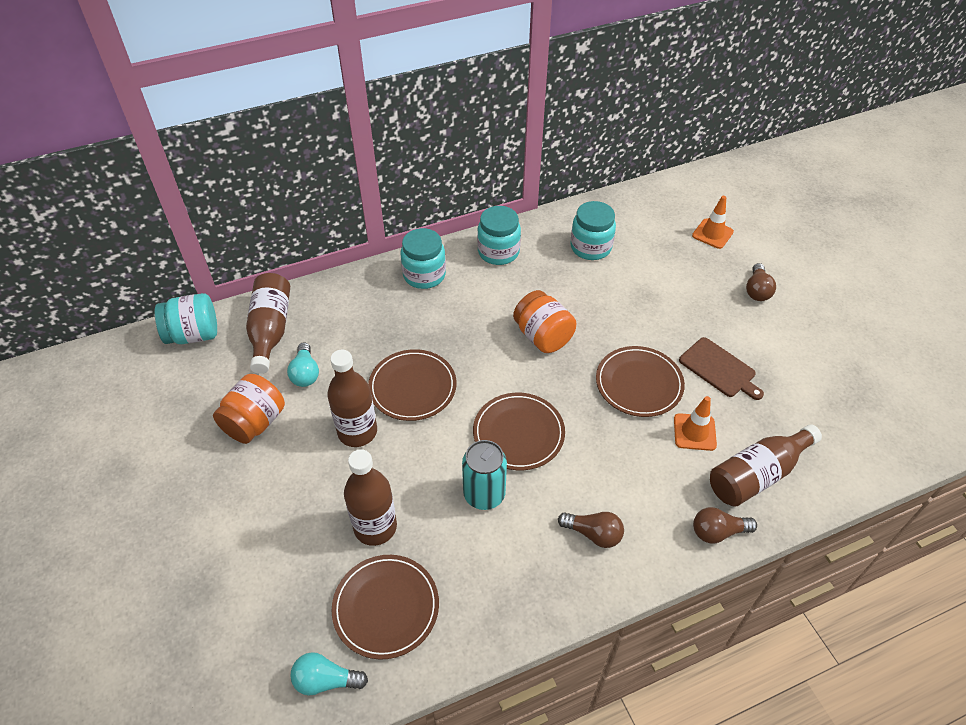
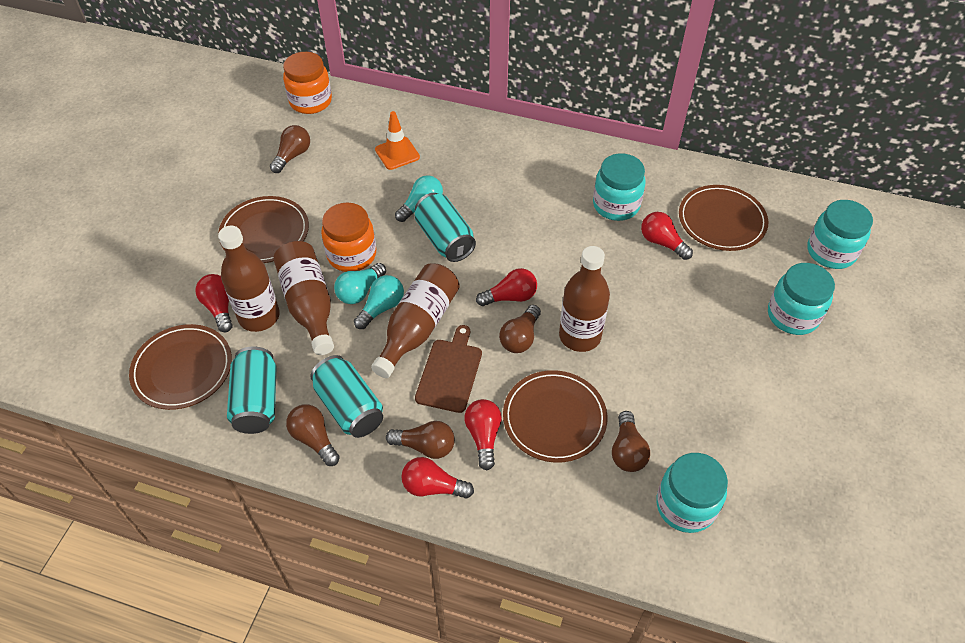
brown light bulb: [558,512,624,548] [693,507,757,544] [746,263,776,301] = 3 -> [270,125,310,173] [286,404,340,466] [386,421,455,459] [499,305,541,353] [612,411,650,472] = 5
orange traffic cone: [674,396,717,451] [692,196,734,249] = 2 -> [375,111,420,170] = 1
red light bulb: none = 0 -> [195,274,233,332] [401,457,474,499] [464,399,502,470] [476,268,537,306] [641,212,693,260] = 5
turquoise can: [462,440,507,510] = 1 -> [227,347,277,434] [310,355,383,438] [414,193,476,262] = 3
turquoise light bulb: [287,342,319,387] [291,652,368,696] = 2 -> [334,263,386,304] [354,275,404,329] [395,175,443,222] = 3

